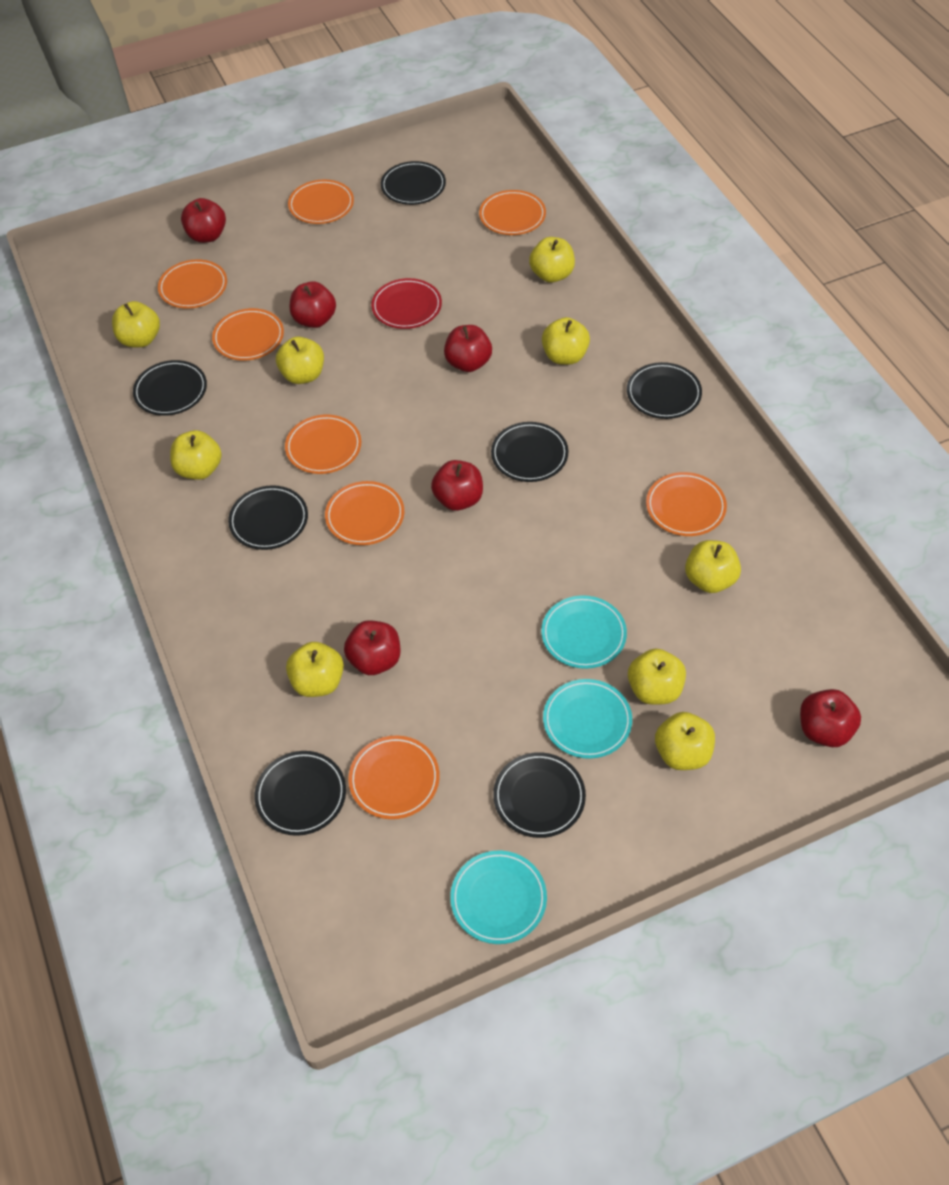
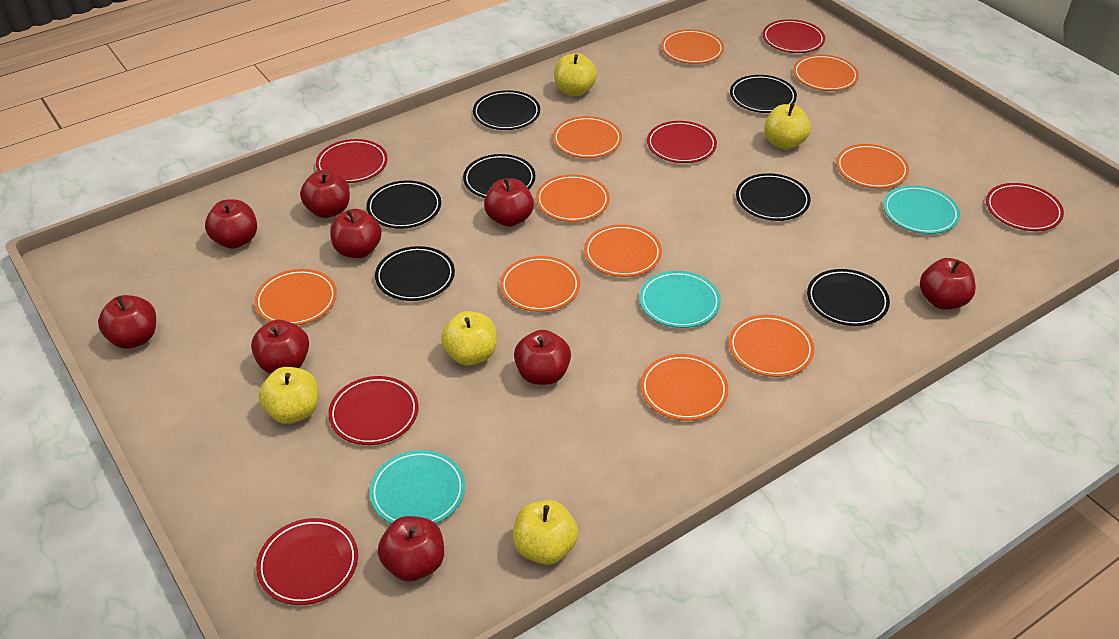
orange plate: [158,259,227,309] [212,308,284,361] [285,415,361,474] [288,180,354,224] [325,481,404,545] [349,736,440,819] [479,190,546,235] [646,472,727,536] = 8 -> [254,269,337,325] [500,256,580,312] [536,174,610,222] [553,116,622,158] [584,224,662,277] [640,354,729,421] [661,29,724,64] [729,315,814,377] [793,54,859,91] [836,144,909,188] = 10
red apple: [181,198,226,243] [290,281,336,328] [344,621,400,675] [431,460,483,511] [444,325,492,372] [800,689,861,747] = 6 -> [98,295,156,349] [205,199,257,249] [251,320,309,374] [300,170,350,218] [330,209,382,258] [378,516,444,582] [484,178,534,227] [514,330,571,385] [920,258,976,310] = 9
red plate: [371,278,442,329] = 1 -> [256,518,358,605] [316,139,388,183] [328,376,419,445] [647,121,717,163] [762,19,825,53] [986,183,1064,231] = 6
yellow apple: [112,301,160,347] [170,430,222,480] [276,337,324,384] [286,642,344,697] [529,237,575,283] [542,317,590,365] [628,649,686,705] [655,712,715,770] [685,540,741,593] = 9 -> [259,367,318,424] [441,311,497,366] [513,500,578,565] [554,53,597,96] [764,103,811,149] = 5

